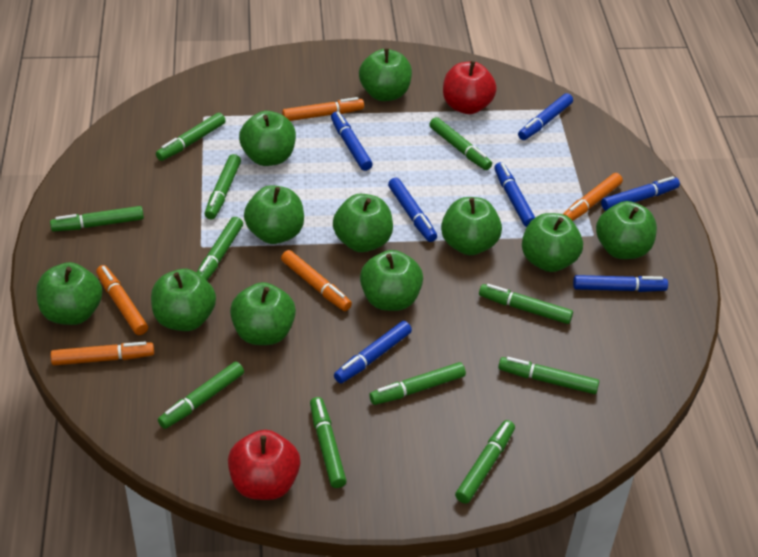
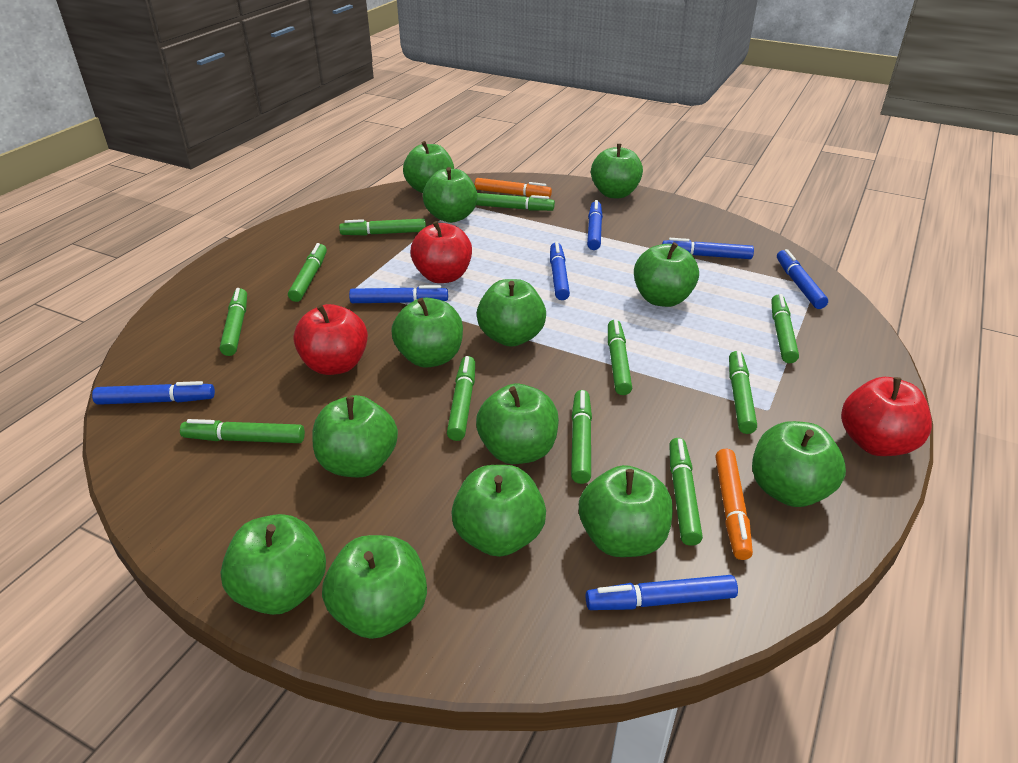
green apple: [36,262,102,325] [151,269,216,331] [230,282,296,345] [239,111,296,166] [244,185,304,244] [333,194,393,252] [359,48,412,101] [360,250,423,311] [441,197,502,255] [522,213,583,272] [596,201,657,259] = 11 -> [220,514,326,615] [312,395,398,477] [322,535,427,639] [391,298,463,368] [403,141,454,193] [423,167,478,223] [451,465,546,557] [476,384,559,464] [477,279,546,347] [579,465,673,557] [591,144,643,198] [634,242,699,307] [752,421,846,507] = 13
orange marker: [51,342,154,365] [96,265,148,335] [281,250,352,311] [282,97,364,121] [563,173,623,221] = 5 -> [475,178,552,198] [716,449,753,560] = 2
red apple: [228,430,300,500] [443,61,497,114] = 2 -> [293,304,368,375] [410,221,472,283] [841,377,932,456] = 3

